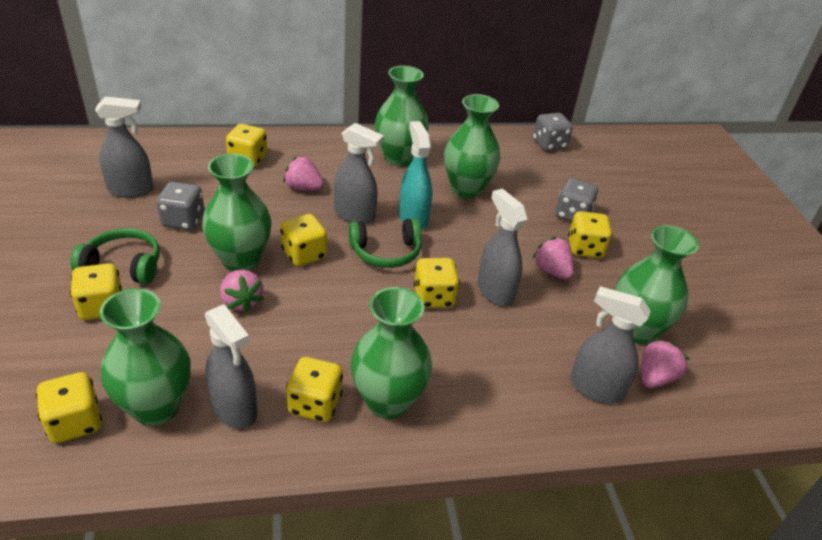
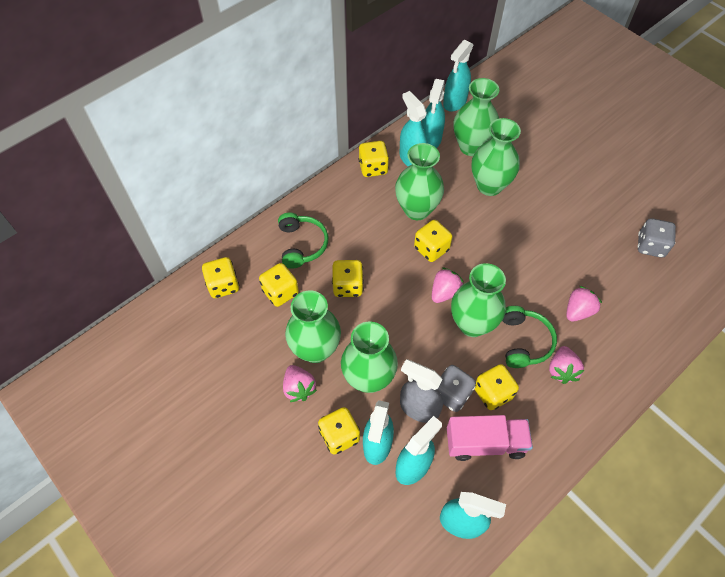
grey dice: [157,182,204,230] [533,113,573,151] [556,178,599,222] = 3 -> [438,365,476,412] [638,218,676,258] = 2
grey spray bottle: [95,96,153,198] [205,304,257,429] [334,123,384,224] [478,188,528,306] [570,286,651,404] = 5 -> [400,359,443,423] = 1
pink truck: none = 0 -> [447,415,533,461] = 1
turquoise spray bottle: [399,121,432,230] = 1 -> [363,400,394,465] [396,416,442,485] [399,91,427,167] [421,79,445,148] [440,492,506,539] [443,40,474,112] = 6

